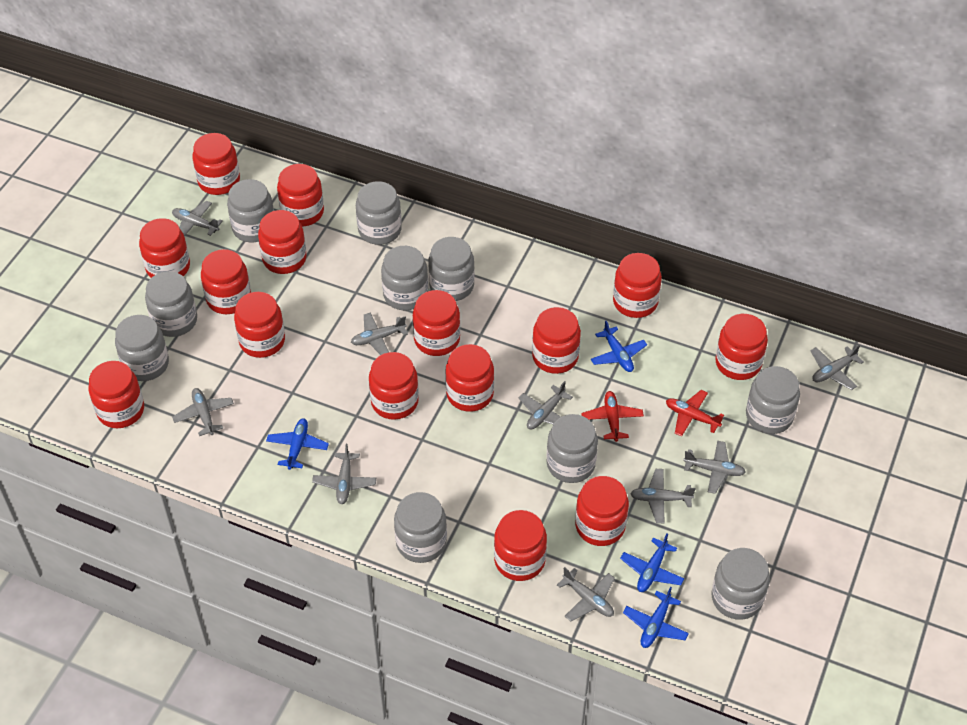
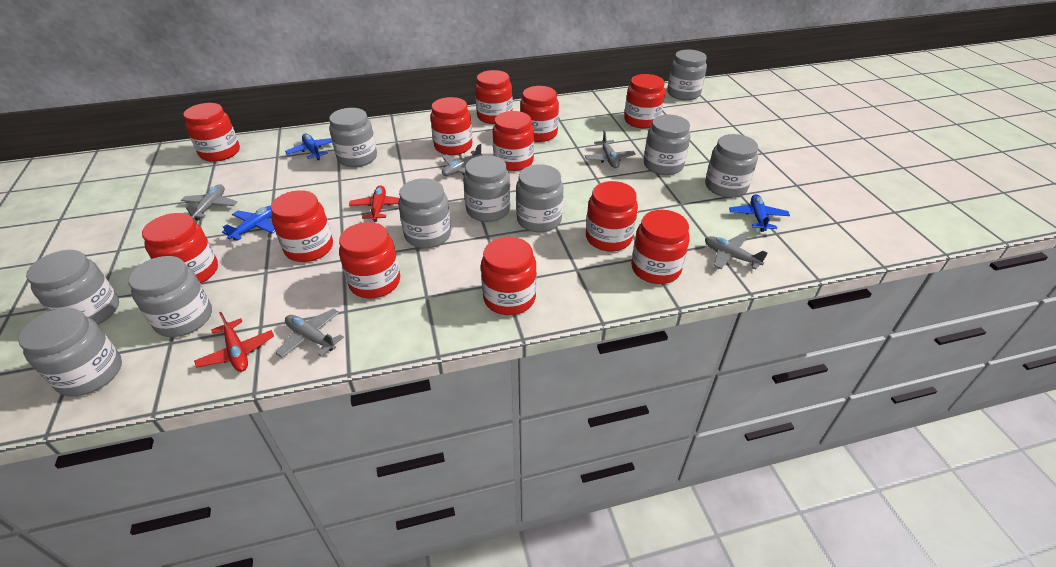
blue plane: [266,418,329,470] [591,321,647,372] [620,533,684,592] [623,586,689,648] = 4 -> [222,206,275,241] [285,134,332,160] [729,194,790,232] = 3
grey plane: [172,201,223,236] [172,388,234,436] [312,444,376,504] [351,312,408,355] [519,381,573,430] [557,567,615,621] [630,469,695,523] [683,441,746,494] [810,345,864,390] = 9 -> [181,184,237,221] [276,308,344,358] [442,144,482,176] [585,131,636,168] [705,234,768,269] = 5
red jar: [88,361,144,428] [139,218,190,278] [192,133,240,195] [201,249,251,314] [234,292,285,358] [258,210,307,274] [277,164,324,227] [369,352,419,420] [413,290,460,356] [445,344,494,412] [494,510,547,581] [532,307,581,374] [575,476,629,546] [613,253,662,318] [715,314,768,380] = 15 -> [142,213,218,283] [183,103,240,162] [271,190,333,262] [339,222,400,298] [430,97,472,155] [475,70,513,124] [481,237,537,315] [492,111,534,171] [520,86,559,142] [586,181,638,251] [624,74,665,128] [631,210,690,284] = 12

